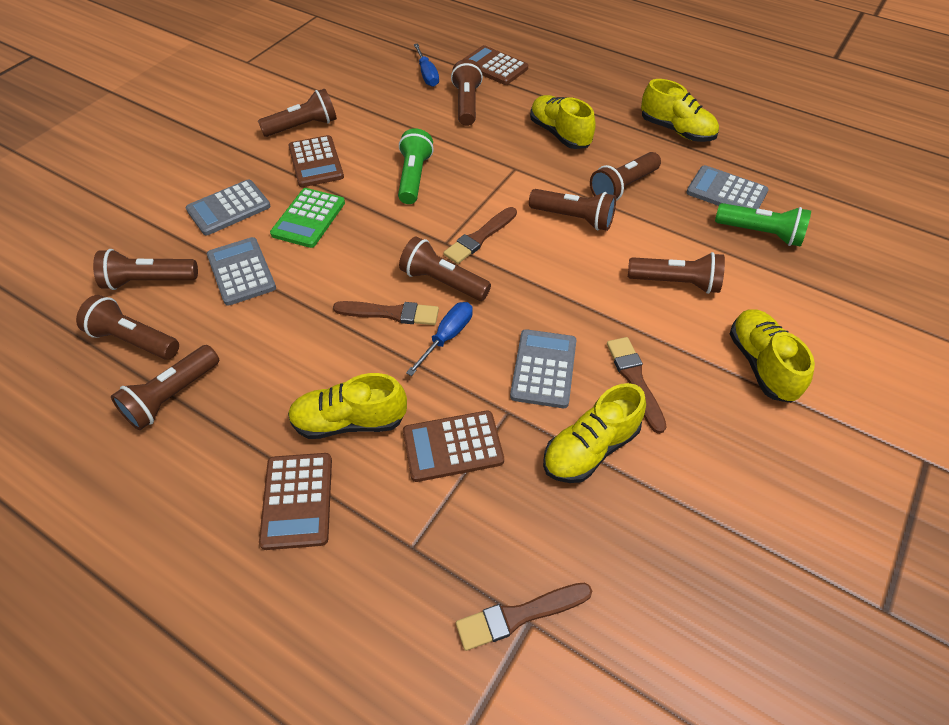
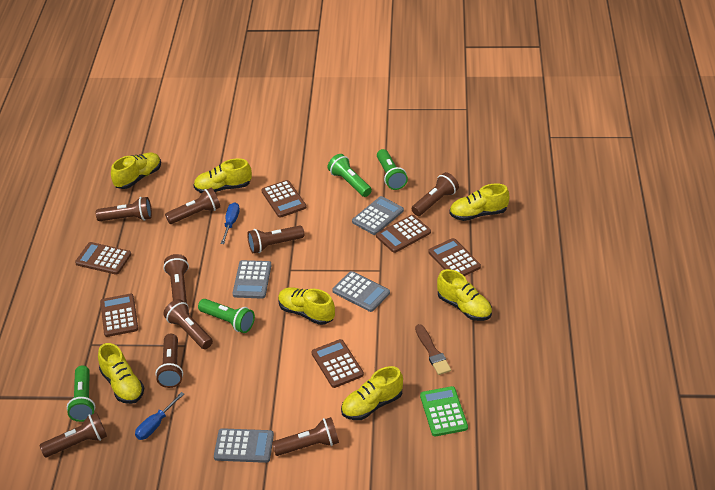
brown brush: [333,301,439,325] [443,207,517,264] [456,583,592,651] [607,337,667,434] = 4 -> [415,324,451,375] = 1
brown calculator: [259,453,332,550] [288,135,344,187] [403,411,504,482] [462,45,528,85] = 4 -> [75,242,131,275] [100,294,138,337] [261,180,306,218] [311,339,364,388] [376,215,431,253] [428,238,481,276] = 6
green flashlight: [398,128,434,204] [715,203,811,246] = 2 -> [67,366,95,422] [198,299,255,333] [328,154,372,197] [377,149,408,190] = 4
yellow shoe: [288,373,407,439] [530,95,596,149] [543,383,646,483] [641,79,719,142] [730,309,815,403] = 5 -> [98,343,144,404] [111,152,161,189] [193,158,252,193] [278,287,335,325] [341,366,403,420] [437,269,492,321] [449,183,509,221] = 7

